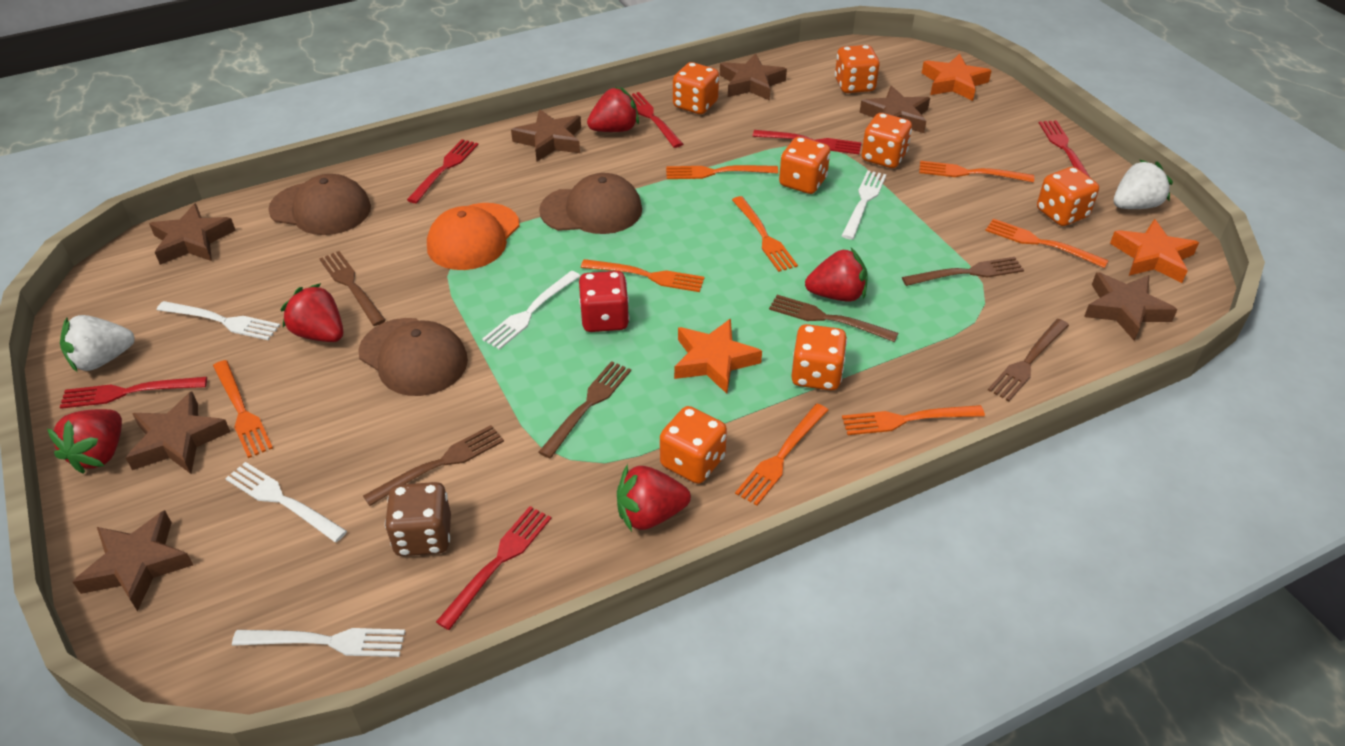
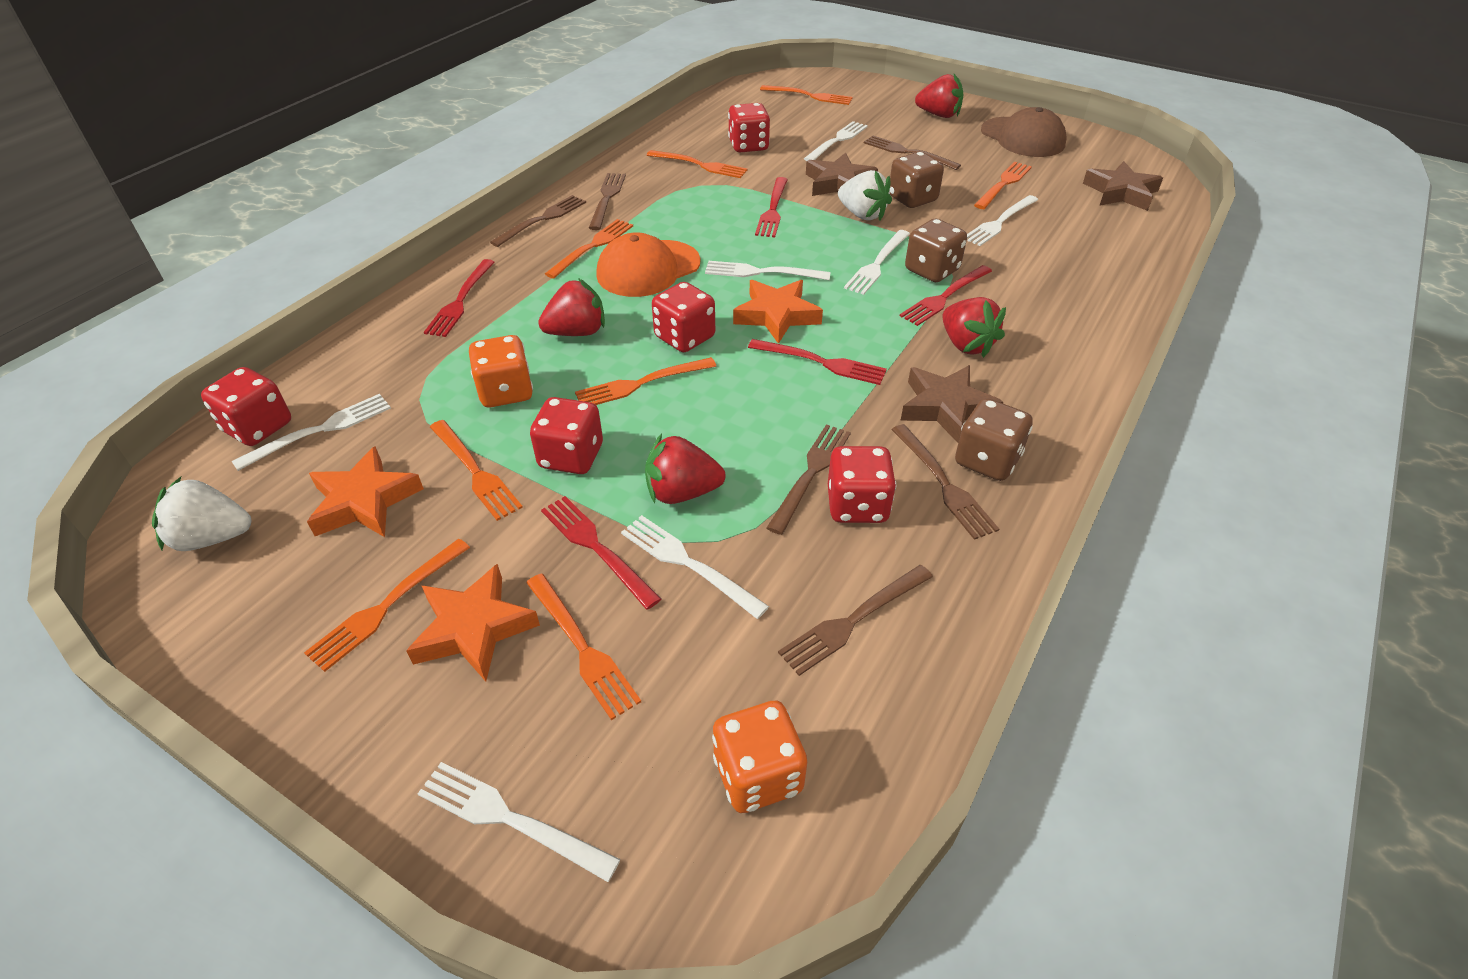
brown cap: [268,174,371,235] [358,318,468,396] [539,173,642,234] = 3 -> [981,107,1066,157] = 1
brown dice: [385,482,451,556] = 1 -> [890,152,944,208] [905,219,967,282] [955,398,1033,481] = 3
brown star: [73,510,193,611] [126,391,231,474] [149,203,236,265] [511,109,581,162] [720,54,787,101] [860,86,930,133] [1084,272,1177,341] = 7 -> [806,153,878,196] [901,365,1003,443] [1083,161,1163,211] = 3
orange dice: [660,406,727,484] [673,62,719,114] [779,137,830,194] [791,324,847,390] [835,45,880,93] [861,113,912,168] [1037,167,1099,226] = 7 -> [469,335,533,407] [712,701,807,813] = 2
red dice: [579,271,629,332] = 1 -> [201,367,291,446] [530,397,603,474] [652,282,715,352] [728,103,770,153] [828,446,896,523] = 5
red fork: [60,377,207,409] [407,139,478,203] [436,506,552,630] [630,92,683,148] [753,130,862,154] [1039,120,1090,177] = 6 -> [424,259,495,337] [541,496,661,610] [748,339,887,385] [755,177,788,237] [900,265,992,326] = 5
red strawberry: [47,409,122,474] [281,283,343,342] [587,87,639,132] [617,464,691,532] [805,248,868,302] = 5 -> [538,278,605,336] [645,434,726,504] [915,74,964,118] [942,297,1006,358] = 4
white fork: [157,301,280,340] [225,462,347,542] [232,628,405,657] [482,270,580,350] [842,170,887,240] = 5 -> [232,394,391,471] [418,762,621,882] [621,515,769,619] [705,261,831,280] [804,121,868,161] [844,230,910,295] [967,195,1038,246] = 7

